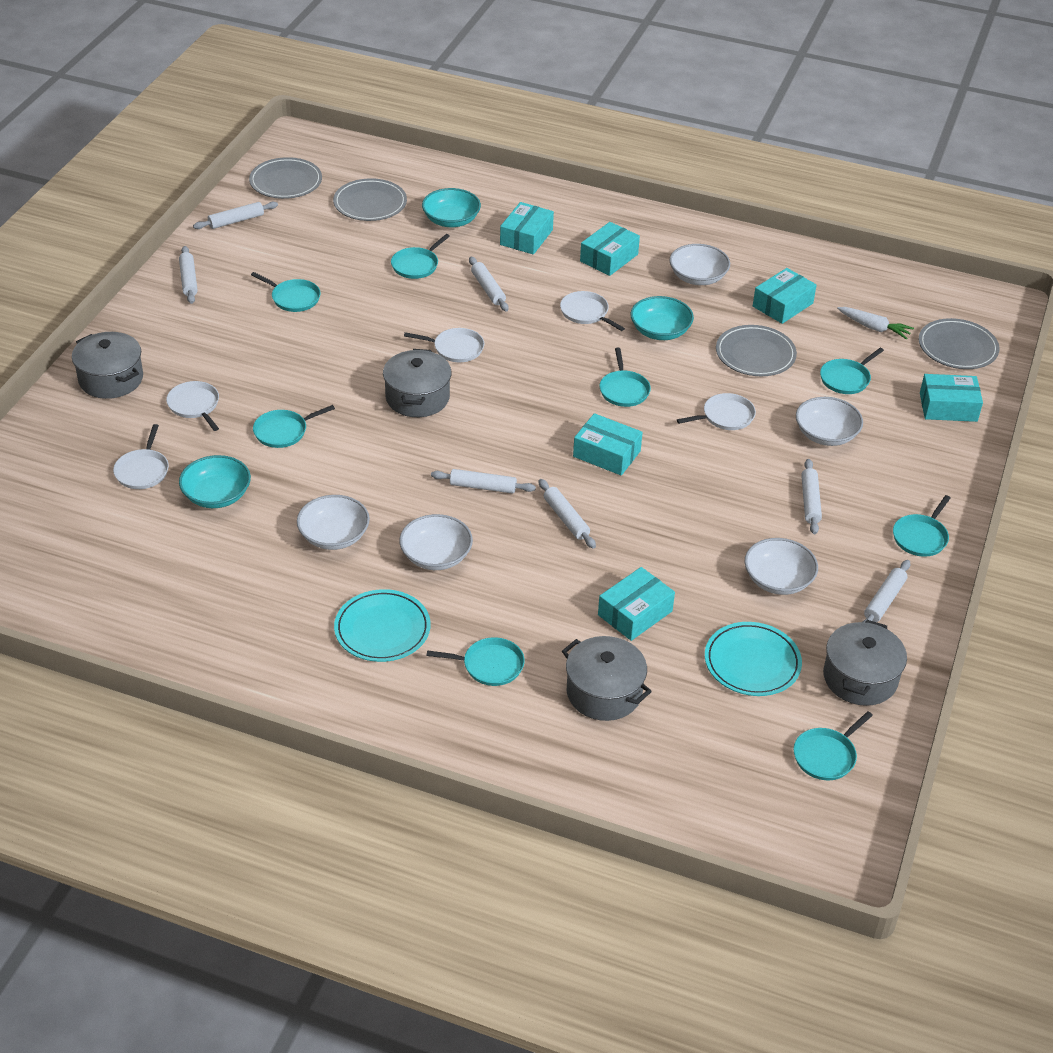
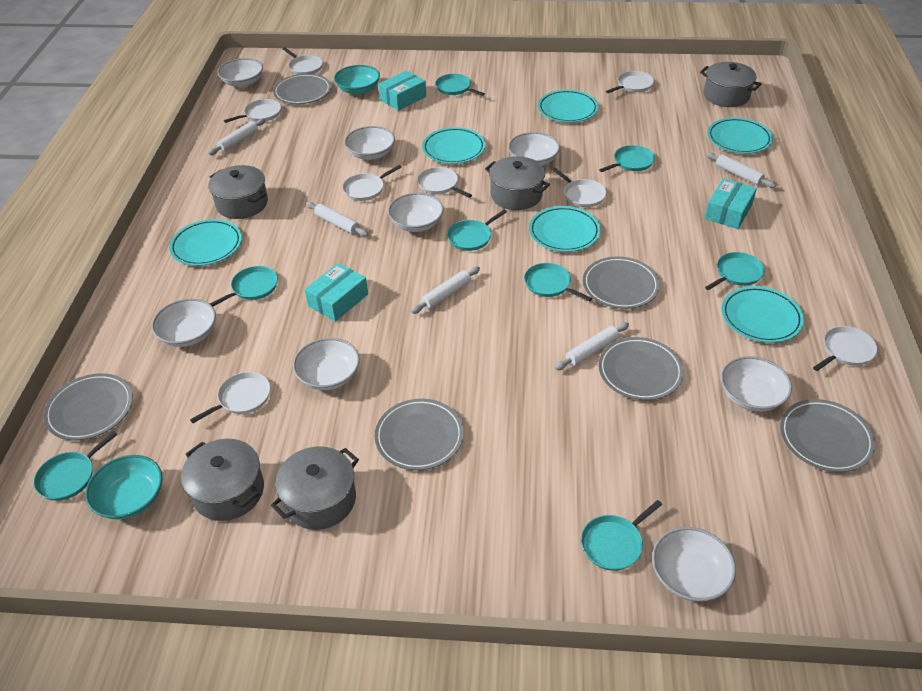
grey plate: [249,157,322,199] [333,178,407,221] [716,325,797,376] [919,318,999,369] = 4 -> [44,373,133,441] [273,73,331,104] [375,398,464,470] [583,257,660,309] [598,337,684,400] [780,399,875,472] = 6
grey pot: [72,332,143,399] [383,349,451,417] [562,636,652,721] [823,620,907,706] = 4 -> [181,439,264,521] [209,165,268,219] [271,446,359,530] [485,156,550,210] [700,62,761,107] = 5
turquoise bowl: [179,455,251,508] [422,188,481,227] [630,296,694,340] = 3 -> [85,455,163,519] [334,65,380,95] = 2
turquoise box: [500,202,554,255] [573,413,643,476] [580,222,640,276] [598,567,675,641] [753,268,817,324] [920,374,983,422] = 6 -> [305,263,368,322] [378,71,426,111] [705,178,757,229] = 3
turquoise plate: [334,589,431,662] [705,622,802,696] = 2 -> [169,219,242,266] [422,127,486,164] [529,206,601,252] [538,90,598,123] [707,118,773,154] [721,286,804,343] = 6
white bowl: [297,495,370,550] [399,514,473,570] [670,244,730,285] [745,538,818,595] [796,397,863,446] = 5 -> [152,299,216,347] [217,58,263,87] [293,338,360,390] [344,126,395,160] [388,193,443,232] [508,132,560,165] [652,527,736,602] [721,356,792,412] = 8
white carrot: [837,307,914,339] = 1 -> none = 0
white pan: [113,424,169,489] [166,381,219,431] [404,328,484,362] [560,291,625,331] [677,393,756,430] = 5 -> [190,372,270,423] [224,99,281,123] [283,47,323,74] [342,165,402,201] [417,167,472,198] [552,167,606,207] [606,71,654,93] [813,326,877,371] = 8
white rolling pin: [179,246,198,304] [193,202,278,229] [431,469,536,494] [469,257,509,311] [538,479,596,549] [801,459,822,534] [863,560,911,623] = 7 -> [208,119,265,155] [306,202,368,236] [411,266,480,314] [555,322,629,370] [706,152,776,188] = 5

